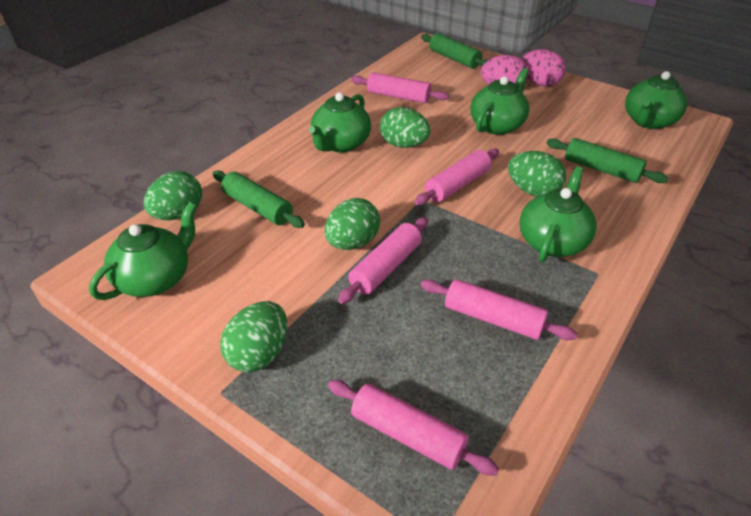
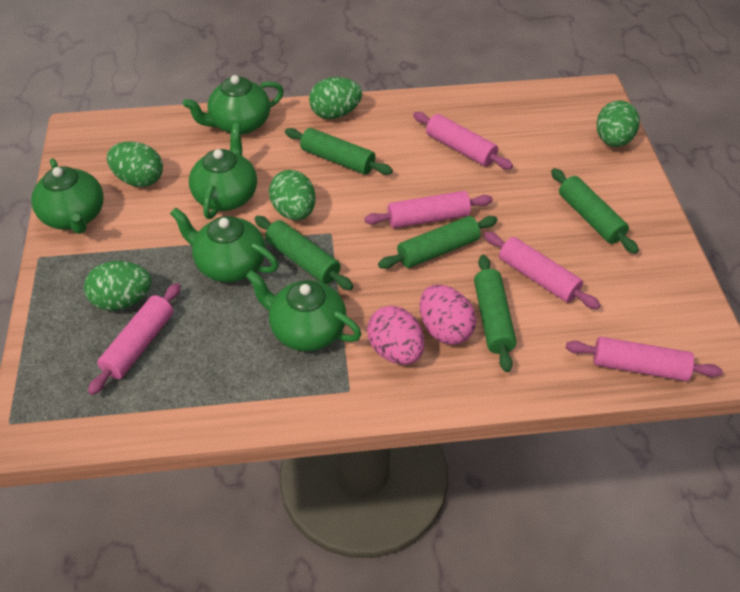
green rolling pin: [213,170,305,228] [421,33,488,69] [546,138,668,183] = 3 -> [255,216,353,290] [285,128,393,175] [378,216,497,269] [474,255,516,372] [551,168,639,254] = 5

